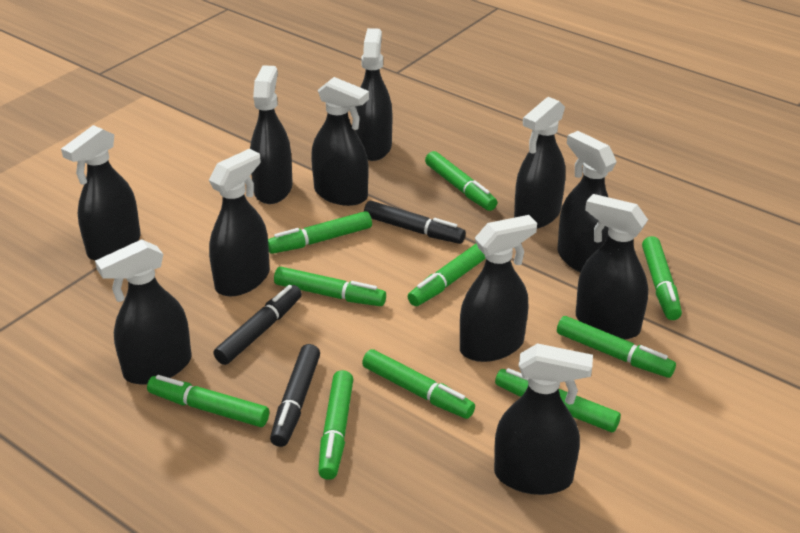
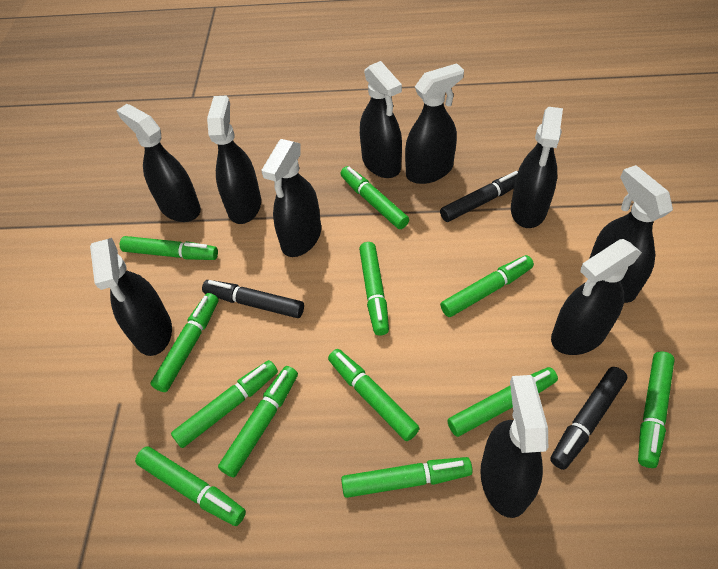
black spray bottle: [61,125,141,260] [95,239,192,385] [209,149,270,296] [250,65,293,204] [311,77,369,206] [355,28,392,161] [460,215,537,362] [494,343,593,495] [514,97,566,228] [557,131,617,273] [576,194,648,340] = 11 -> [90,238,172,356] [116,104,201,222] [207,96,261,224] [261,139,321,257] [360,61,402,178] [405,63,464,184] [480,375,548,518] [511,107,563,228] [551,239,642,355] [589,165,673,303] = 10
green marker: [147,375,269,427] [268,211,372,254] [274,267,386,306] [318,370,353,480] [362,349,475,419] [408,243,486,306] [425,151,497,211] [495,368,621,432] [557,316,676,378] [642,236,682,320] = 10 -> [120,236,218,260] [135,446,246,526] [150,293,218,392] [171,360,278,448] [218,366,298,477] [328,349,420,441] [340,166,409,229] [341,457,473,498] [359,242,389,336] [440,255,534,317] [447,367,558,437] [638,352,675,468] = 12

